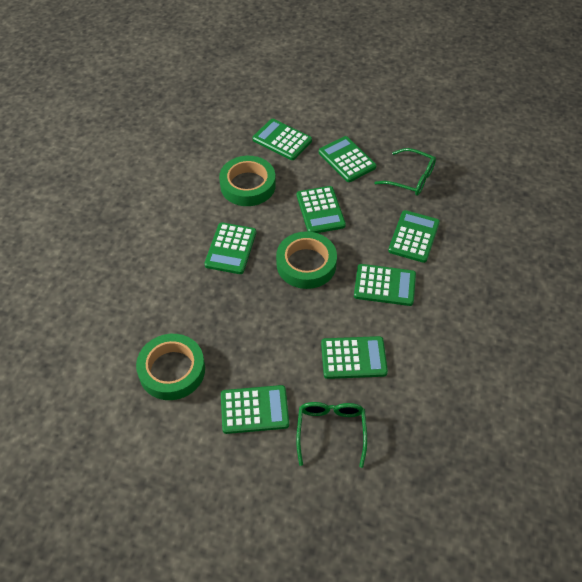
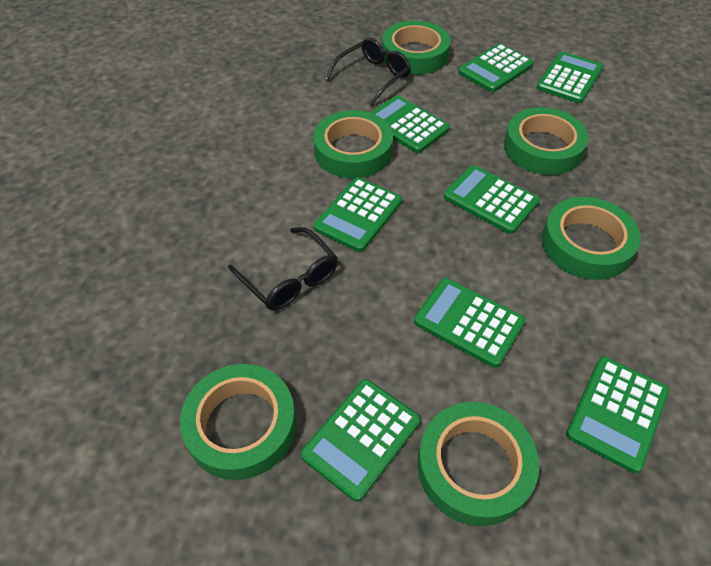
black glasses: none = 0 -> [228,227,338,311] [325,38,411,106] = 2
green glasses: [296,402,367,468] [374,148,436,196] = 2 -> none = 0
green tape: [136,334,205,400] [219,156,276,206] [276,231,337,289] = 3 -> [180,364,296,480] [313,110,393,178] [382,20,451,75] [417,402,539,526] [504,107,589,175] [541,197,641,280] = 6

